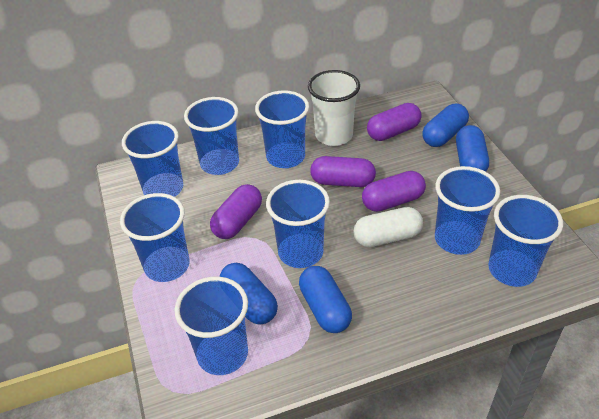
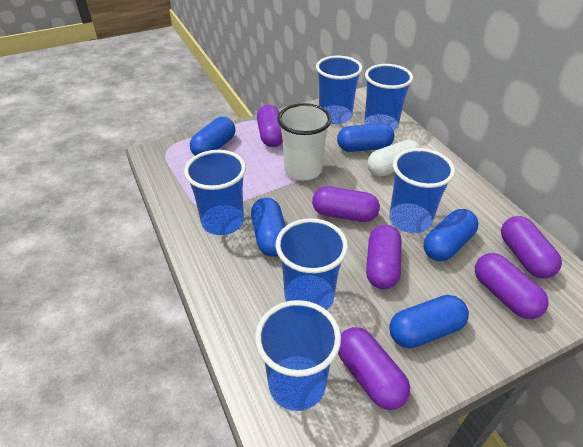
blue capsule: [219,263,278,324] [299,266,352,333] [422,104,469,147] [456,125,489,172] = 4 -> [190,117,235,156] [251,198,285,257] [337,123,394,152] [389,295,469,348] [423,209,479,261] = 5
blue cup: [120,193,190,282] [122,121,183,197] [175,277,248,375] [184,97,239,175] [255,90,309,168] [266,180,330,268] [435,166,500,255] [488,195,563,287] = 8 -> [184,150,246,235] [255,300,341,411] [276,218,348,310] [316,55,362,124] [364,64,413,131] [389,148,455,233] = 6
purple capsule: [210,184,262,239] [310,156,376,187] [362,171,426,212] [367,103,421,141] = 4 -> [257,105,283,147] [312,186,380,222] [338,327,410,410] [366,225,402,289] [475,253,549,319] [501,216,562,279] = 6

